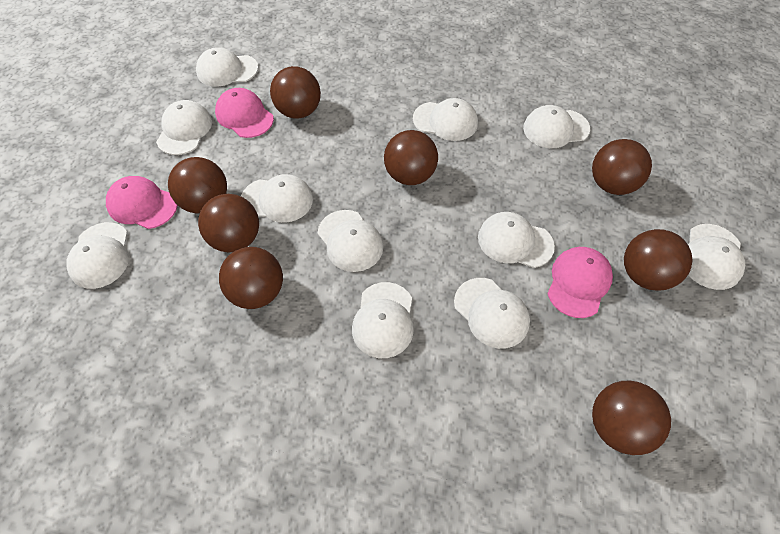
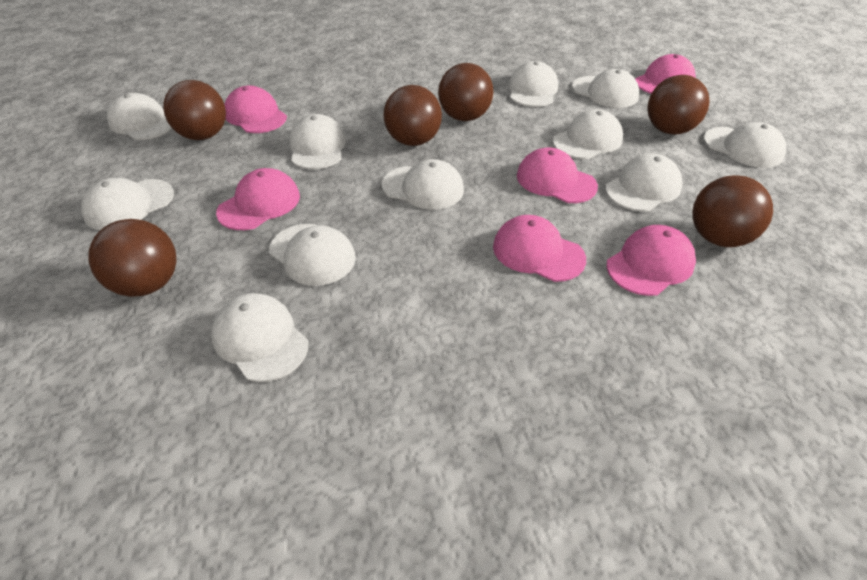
brown ball: [168,157,227,214] [198,194,259,252] [219,247,283,309] [270,66,321,119] [384,130,438,185] [592,139,652,195] [592,381,671,455] [624,229,692,291] = 8 -> [88,219,177,297] [163,80,226,140] [383,85,442,146] [438,63,493,121] [648,75,710,135] [692,175,773,247] = 6
pink cap: [106,176,178,229] [215,88,274,138] [547,247,613,318] = 3 -> [216,168,300,230] [224,86,287,133] [493,215,586,282] [517,147,598,203] [606,225,696,296] [635,54,696,94] = 6

